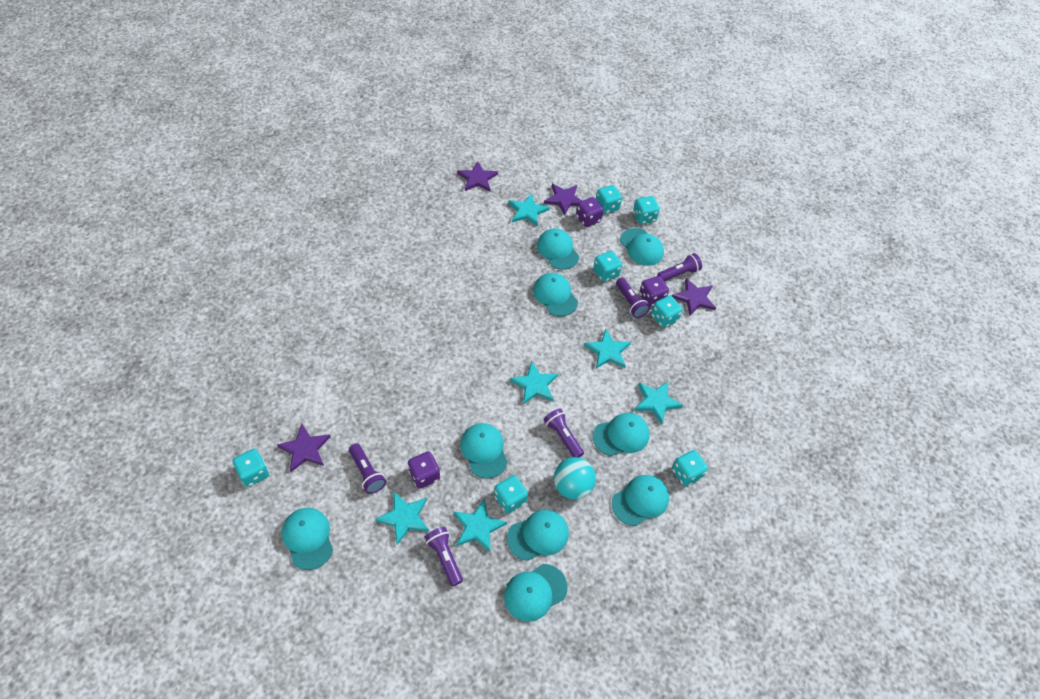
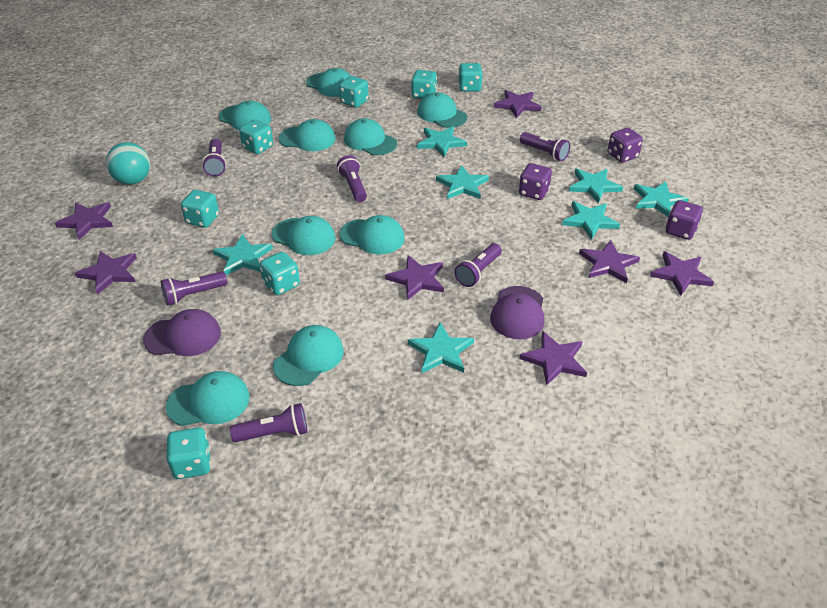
purple cap: none = 0 -> [143,309,221,356] [490,286,544,339] = 2
purple flashlight: [349,443,386,494] [425,527,463,587] [544,408,584,458] [616,278,650,318] [657,253,702,281] = 5 -> [161,271,227,305] [202,139,226,177] [230,403,307,442] [337,155,367,202] [454,243,502,287] [520,132,570,161] = 6
purple star: [277,424,331,472] [457,161,498,191] [544,184,582,216] [672,278,716,316] = 4 -> [55,202,113,240] [75,251,137,295] [385,255,444,300] [494,90,541,118] [519,331,587,386] [579,240,640,283] [650,251,714,296] = 7
turquoise star: [375,492,429,545] [454,499,507,552] [508,193,550,227] [510,361,558,404] [584,329,631,368] [634,381,683,425] = 6 -> [213,234,273,275] [408,323,474,373] [417,126,467,157] [436,165,489,199] [562,201,620,240] [569,169,623,203] [634,181,688,217] = 7

